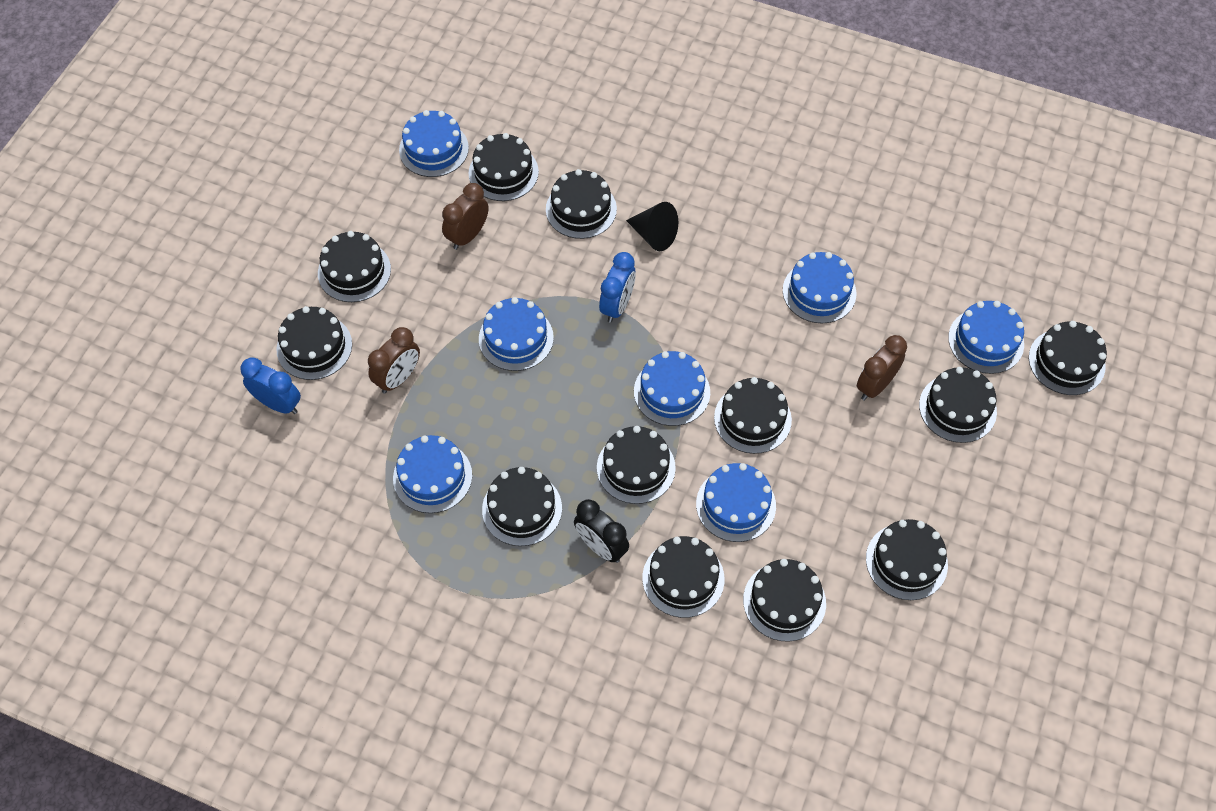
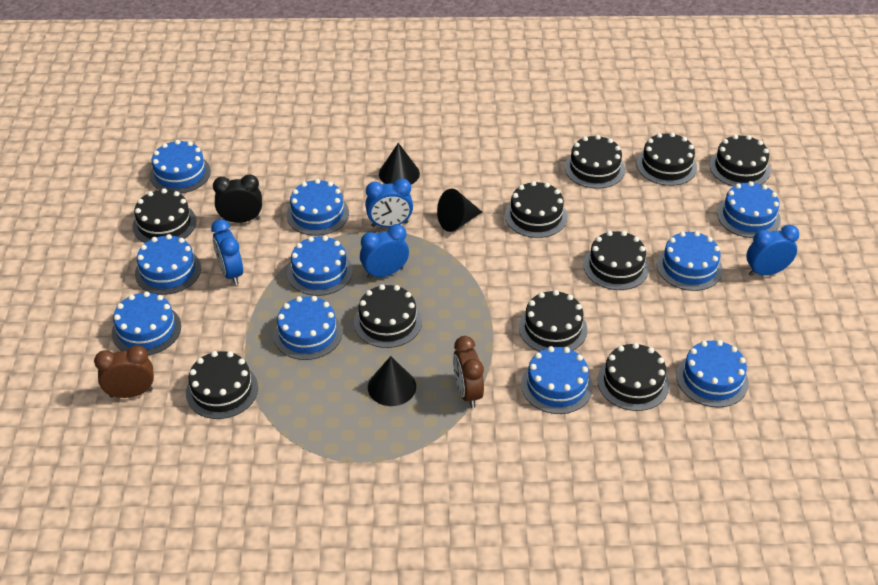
black cake: [276,306,352,380] [318,231,391,302] [469,133,539,201] [482,467,562,546] [546,169,617,239] [597,426,676,504] [643,536,725,618] [714,377,792,454] [743,559,826,642] [866,519,948,600] [919,367,997,443] [1029,321,1107,395] = 12 -> [133,188,196,243] [186,351,258,419] [354,284,422,348] [505,181,568,238] [519,290,587,351] [565,135,625,189] [583,231,649,290] [598,343,669,411] [637,132,697,186] [710,134,771,186] = 10
black cone: [626,202,678,251] = 1 -> [368,356,416,406] [379,143,420,185] [437,189,482,232] = 3
blue cake: [393,435,472,513] [399,110,469,177] [479,297,554,371] [634,351,710,426] [696,463,776,542] [783,252,856,323] [948,301,1024,374] = 7 -> [112,291,181,355] [135,234,201,295] [150,140,211,194] [273,296,342,360] [287,179,349,236] [287,236,353,296] [521,346,593,414] [657,231,723,291] [677,340,749,408] [717,181,781,238] = 10
blue clock: [240,357,301,414] [599,252,636,323] = 2 -> [211,219,243,285] [360,224,409,279] [365,178,413,227] [746,225,799,276] = 4
brown clock: [368,327,420,394] [442,183,489,250] [857,335,907,400] = 3 -> [94,345,154,398] [453,336,484,408] = 2

